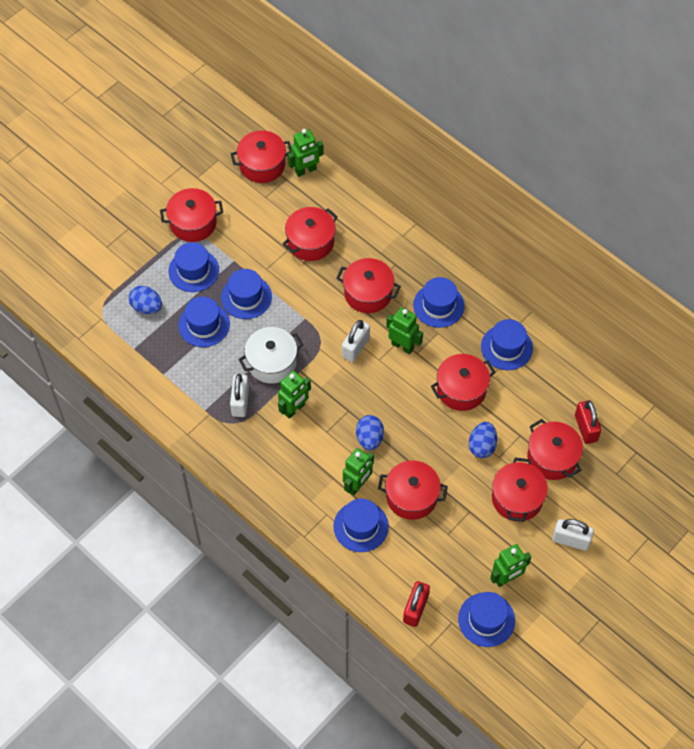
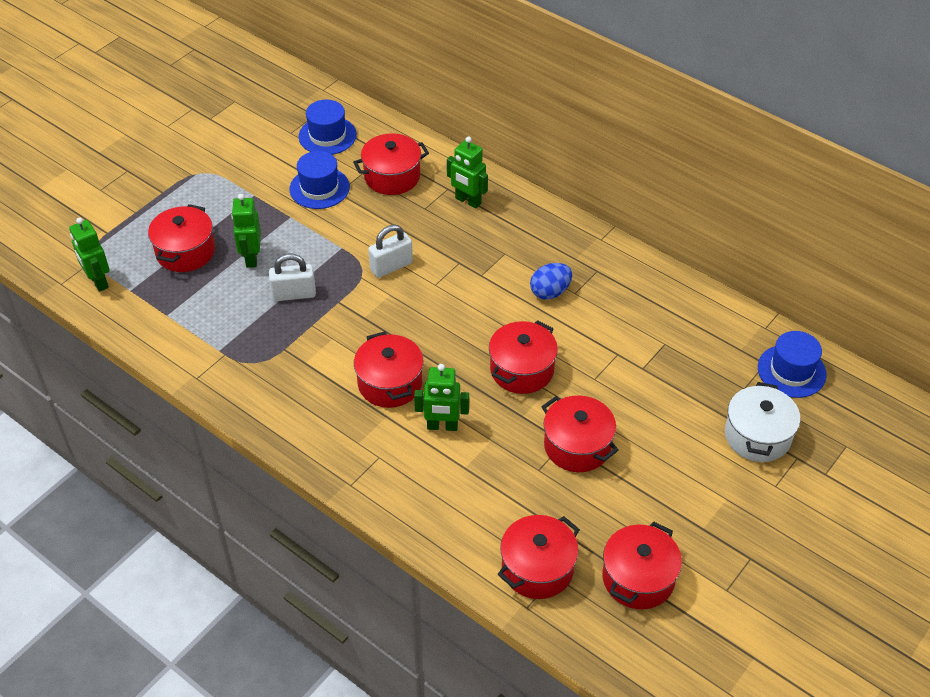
blue egg: [129,286,162,314] [356,415,384,450] [469,422,498,458] = 3 -> [530,263,572,300] = 1
blue hat: [168,242,219,292] [178,297,230,347] [221,269,272,319] [333,498,389,552] [413,277,465,328] [458,592,515,647] [481,319,533,370] = 7 -> [290,151,350,209] [299,100,357,155] [758,331,827,398] = 3
green robot: [278,371,311,419] [288,129,324,177] [343,448,374,495] [386,307,423,354] [490,544,531,587] = 5 -> [69,217,110,292] [231,194,261,268] [414,364,469,431] [447,136,488,209] = 4
red padlock: [403,581,430,627] [575,400,601,444] = 2 -> none = 0
red pot: [160,188,223,242] [230,130,291,183] [283,207,338,261] [336,258,401,313] [378,460,448,520] [431,354,495,411] [492,458,548,522] [527,419,583,480] = 8 -> [148,204,215,272] [353,133,429,195] [354,331,423,408] [489,320,558,394] [498,515,580,599] [541,396,619,472] [603,521,682,609] = 7
white padlock: [230,374,249,417] [342,320,370,362] [552,519,594,551] = 3 -> [269,253,316,301] [368,225,413,278] = 2

